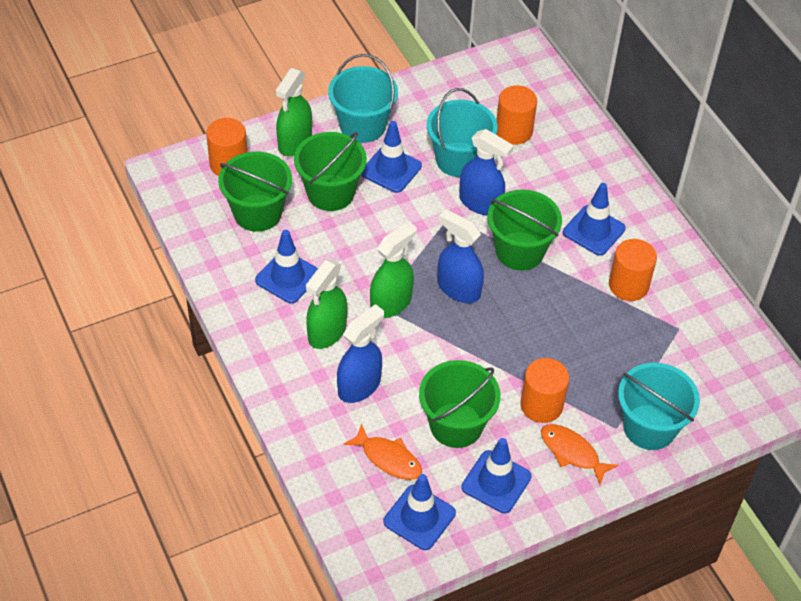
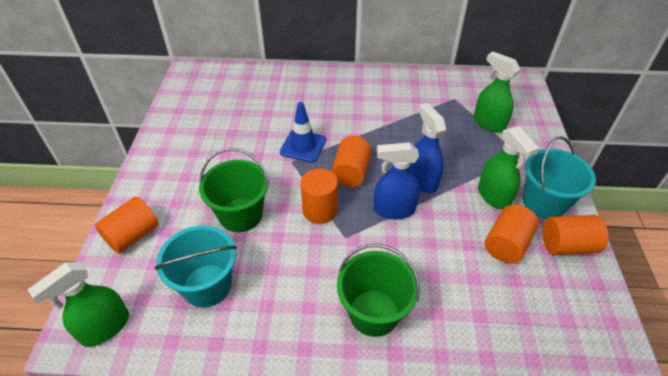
blue spray bottle: [337,304,384,403] [437,209,484,303] [459,129,514,216] = 3 -> [374,142,420,219] [410,103,446,193] = 2
blue traffic cone: [255,230,318,304] [361,121,422,193] [383,474,456,550] [461,438,532,514] [563,183,626,256] = 5 -> [280,102,326,163] = 1
green bucket: [218,152,292,232] [294,132,367,211] [419,360,500,448] [488,189,562,271] = 4 -> [199,148,269,232] [337,244,420,337] = 2
orange cylinder: [206,118,247,176] [496,85,537,145] [520,358,569,423] [609,239,657,301] = 4 -> [95,197,159,254] [301,169,338,224] [331,136,372,187] [485,205,539,263] [543,215,608,255] = 5
orange fish: [343,423,422,480] [541,424,618,485] = 2 -> none = 0
turquoise bucket: [328,54,398,143] [427,88,498,177] [618,363,700,450] = 3 -> [154,225,237,308] [523,136,596,219] = 2

